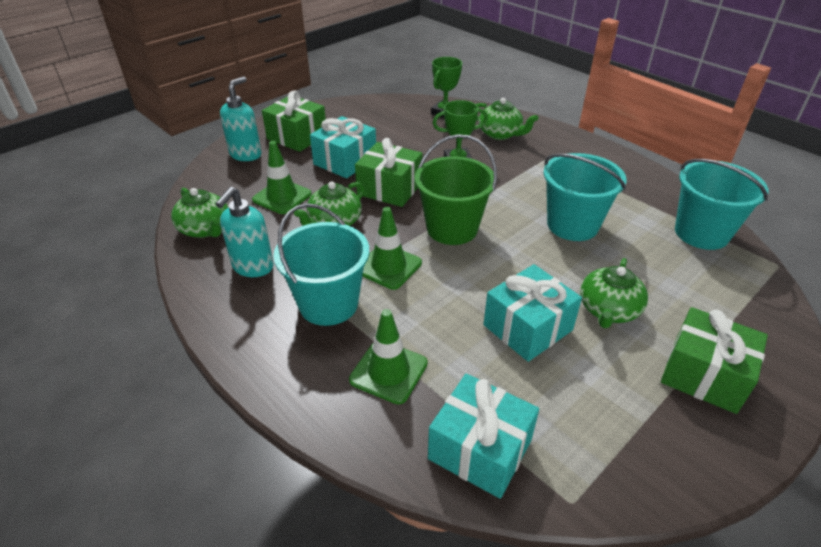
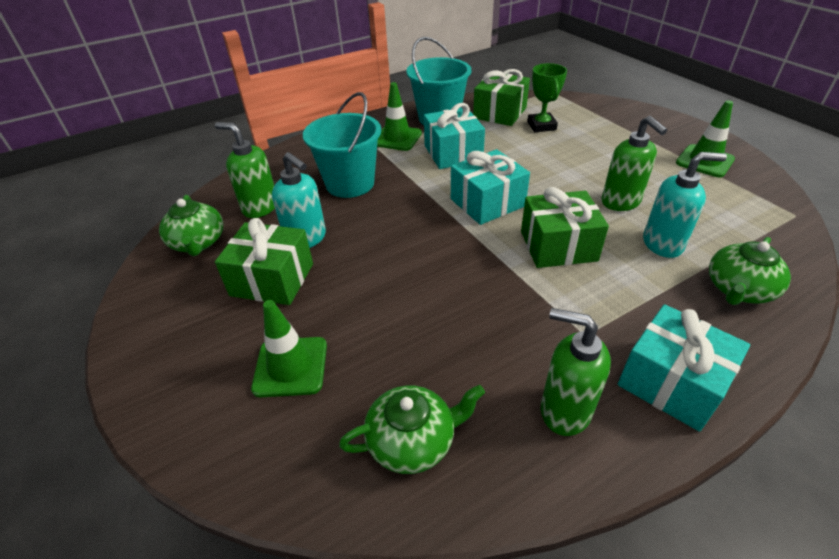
green bucket: [415,134,497,245] = 1 -> none = 0
green soap dispenser: none = 0 -> [215,122,275,218] [541,308,611,436] [602,116,667,211] = 3
green teapot: [171,188,229,238] [294,181,365,226] [476,98,539,140] [580,258,648,328] = 4 -> [159,195,223,256] [339,385,485,474] [709,237,791,305] = 3
green trophy: [431,57,462,118] [433,100,488,159] = 2 -> [527,63,567,132] = 1
turquoise bucket: [273,203,369,326] [543,153,626,241] [675,159,769,250] = 3 -> [303,92,381,198] [406,37,471,125] = 2

